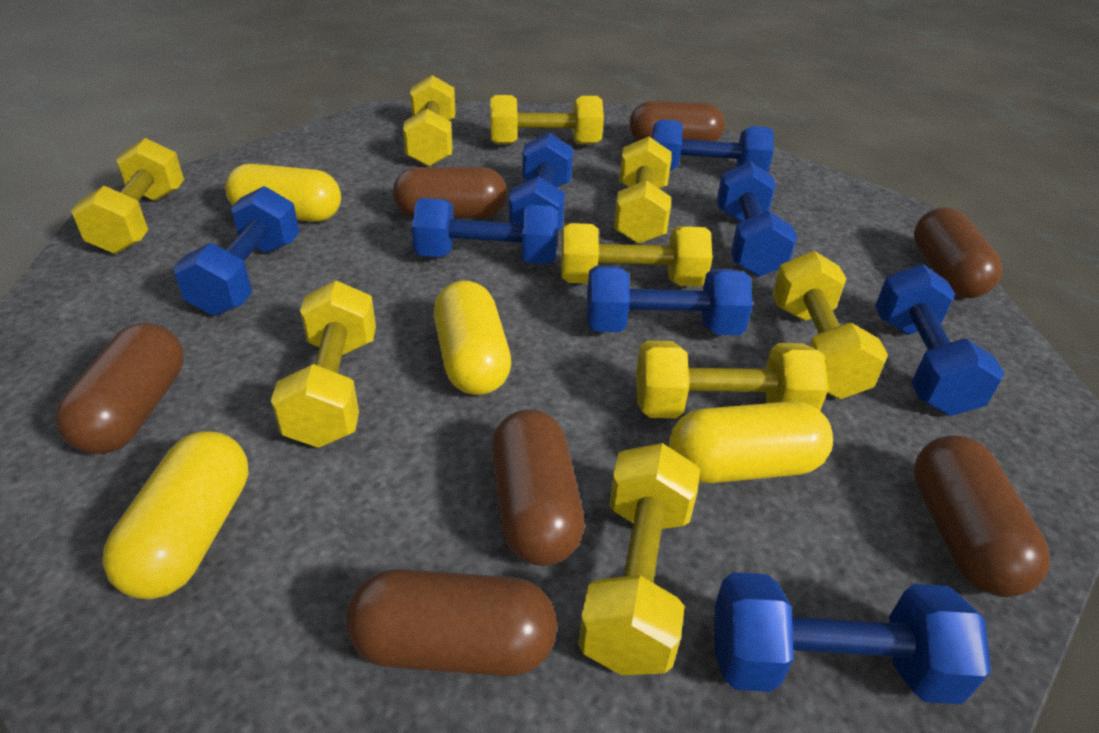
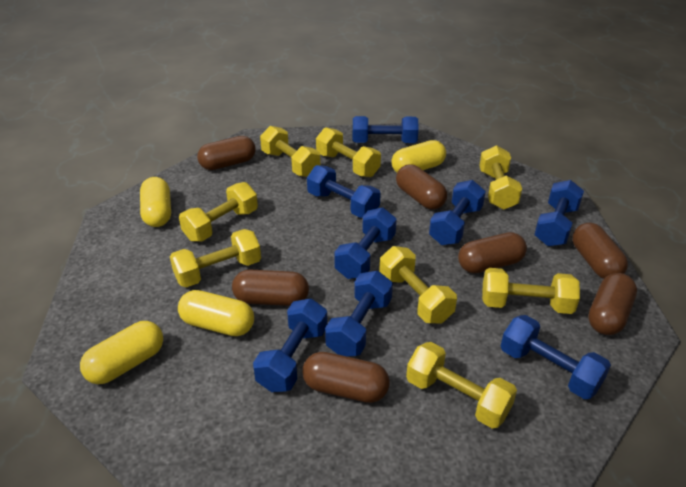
yellow dumbbell: [71,138,184,254] [271,280,376,448] [403,75,455,167] [490,95,604,145] [561,223,712,286] [578,443,700,675] [614,136,672,244] [636,341,828,418] [772,251,888,399] = 9 -> [170,229,261,287] [179,182,258,242] [260,126,320,177] [316,127,381,177] [379,246,457,324] [406,342,517,428] [479,145,522,210] [482,268,580,314] = 8

